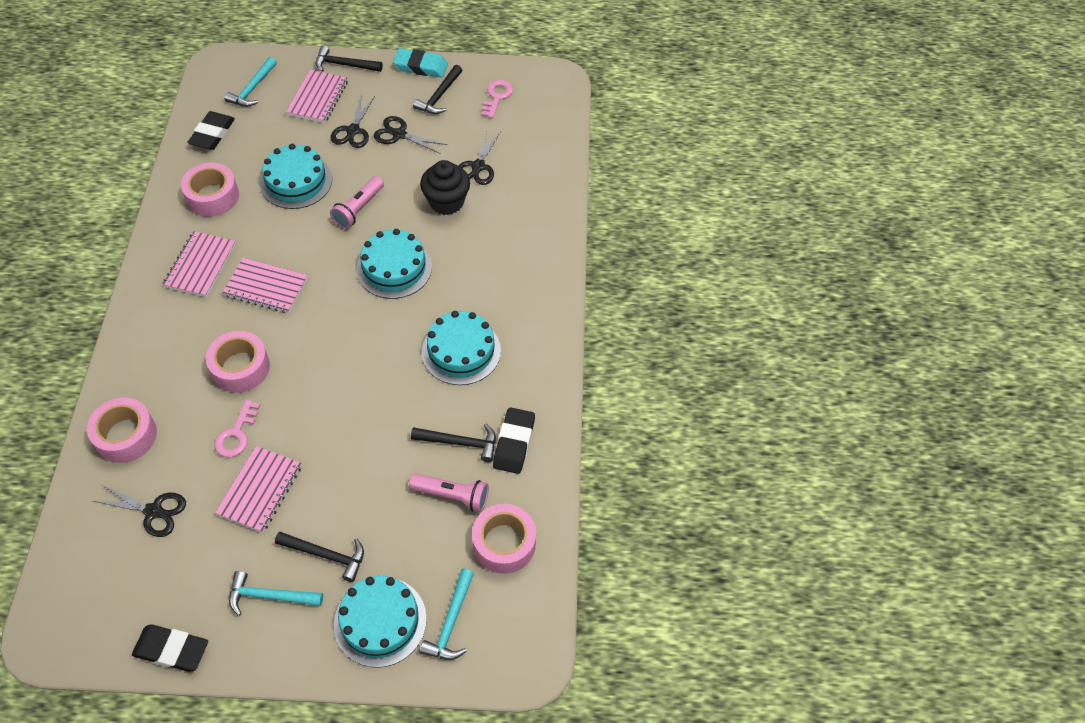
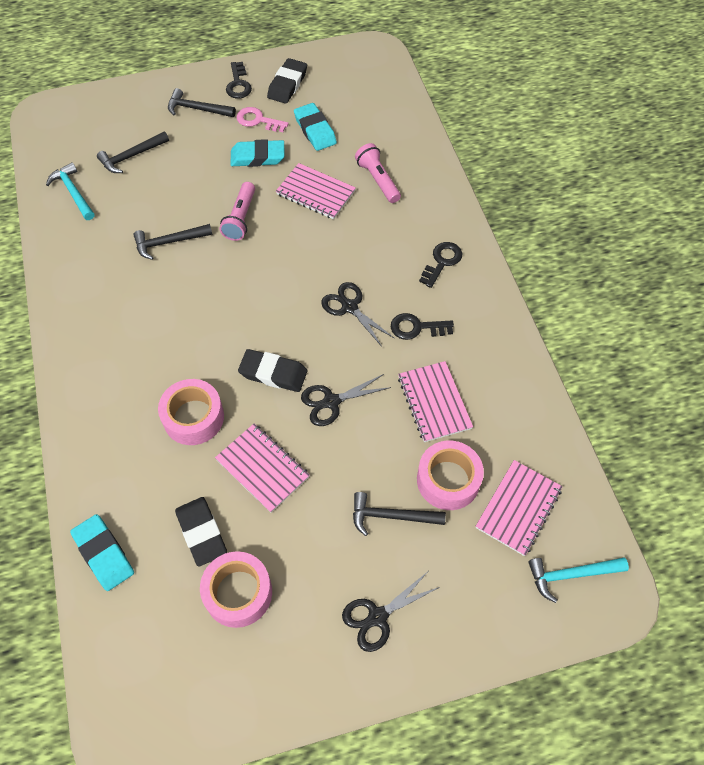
black cupcake: [420,160,470,215] = 1 -> none = 0
black key: none = 0 -> [226,62,252,99] [391,313,454,340] [419,242,462,288] = 3
black scissors: [93,485,186,537] [331,96,375,148] [374,116,447,154] [458,130,501,185] = 4 -> [301,374,391,426] [321,282,394,347] [342,572,440,652] = 3
pink key: [214,400,260,457] [481,80,513,118] = 2 -> [236,107,289,132] = 1
pink tape: [87,398,157,463] [181,163,239,217] [206,331,270,393] [472,504,536,574] = 4 -> [158,379,224,445] [200,551,272,628] [417,441,484,510] = 3
turquoise cake: [260,144,332,209] [334,576,427,668] [356,229,432,299] [422,311,501,385] = 4 -> none = 0
turquoise eraser: [393,48,448,78] = 1 -> [70,514,134,591] [230,139,285,167] [294,103,337,151] = 3
turquoise hammer: [224,57,277,107] [229,571,323,616] [419,569,474,660] = 3 -> [46,162,95,220] [528,558,629,603] = 2

